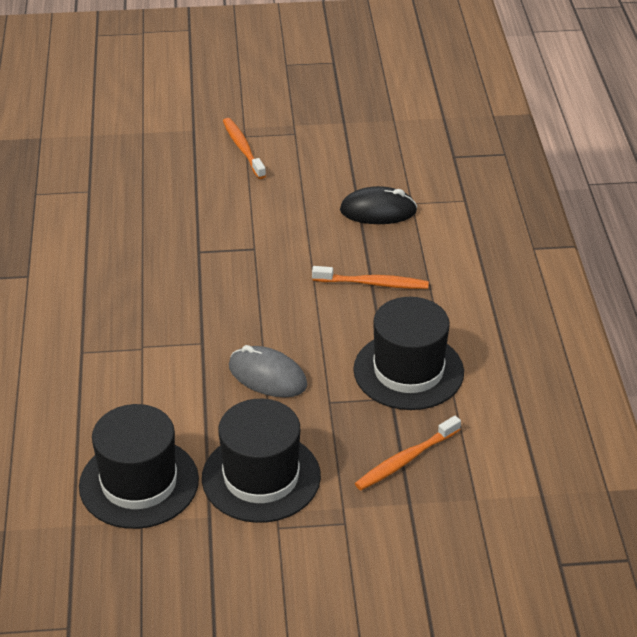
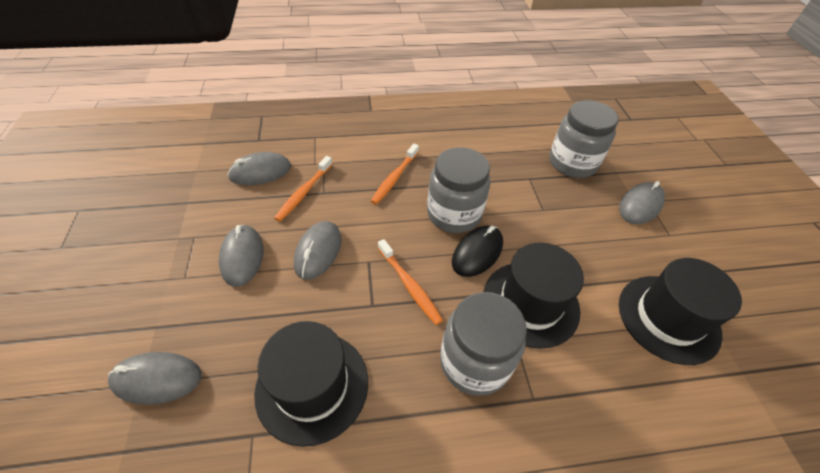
grey jar: none = 0 -> [427,147,490,233] [440,292,527,396] [549,100,619,178] = 3
grey mouse: [229,345,307,397] = 1 -> [108,352,202,405] [219,224,263,287] [227,152,291,185] [294,221,341,280] [619,181,665,224] = 5

